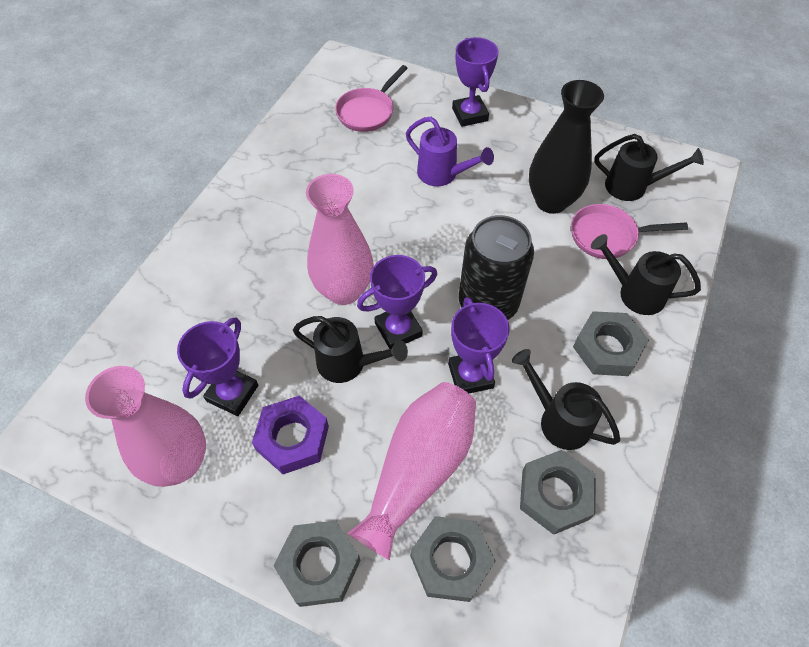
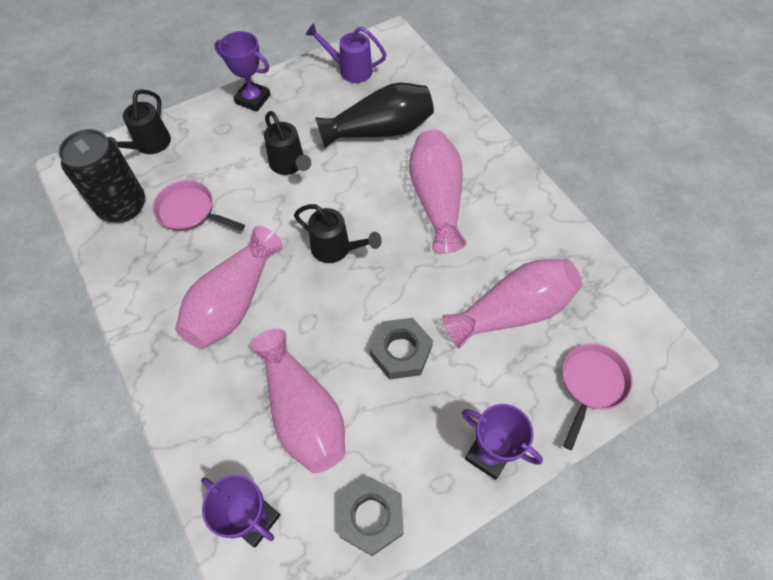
black watering can: [293,316,408,383] [512,349,620,450] [591,234,701,315] [595,134,704,201] = 4 -> [107,89,171,154] [264,111,311,175] [294,204,382,263] = 3
grey nut: [273,521,361,607] [410,516,495,602] [520,450,596,535] [573,311,649,376] = 4 -> [339,476,404,556] [370,318,433,380] = 2
pink vase: [85,366,206,487] [306,174,373,305] [348,382,476,561] = 3 -> [175,226,283,349] [250,328,345,473] [409,130,466,253] [442,259,582,349] = 4
purple nut: [252,396,329,474] = 1 -> none = 0
purple trophy: [177,318,258,416] [357,255,437,349] [448,297,510,393] [452,37,499,127] = 4 -> [201,475,280,547] [214,31,270,112] [462,404,543,480] = 3

